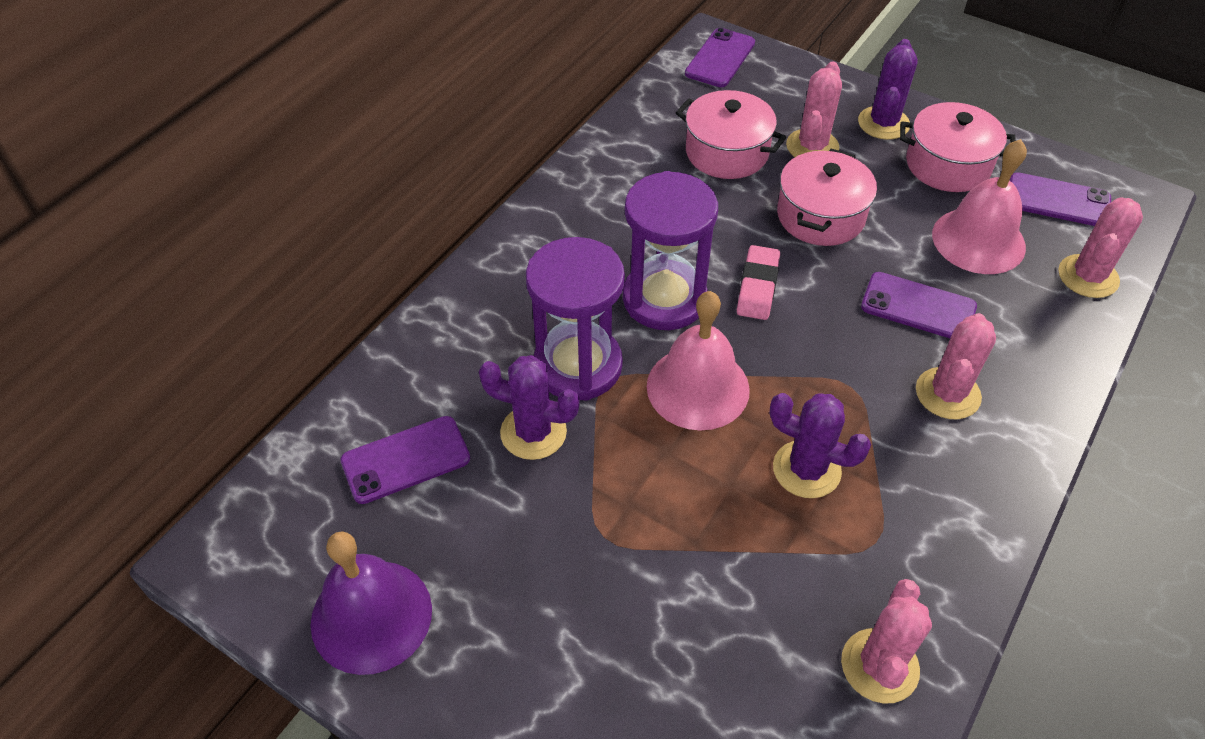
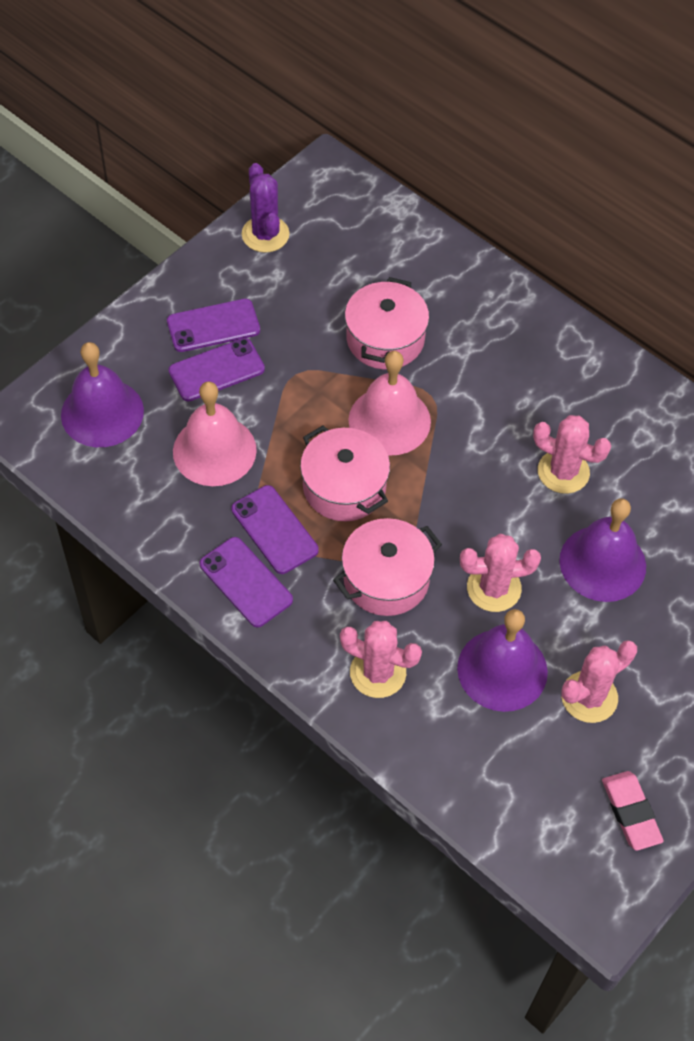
purple bell: [311,531,432,675] = 1 -> [61,342,144,447] [457,609,548,712] [559,498,646,602] = 3
purple cactus: [479,355,580,460] [770,393,871,498] [858,39,918,140] = 3 -> [242,163,290,253] = 1
purple hourglass: [526,237,625,401] [623,171,718,330] = 2 -> none = 0

